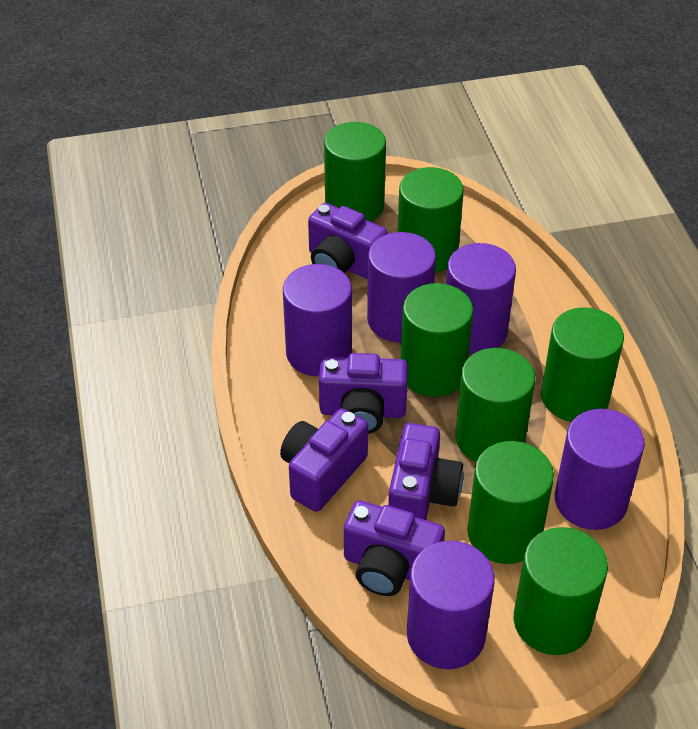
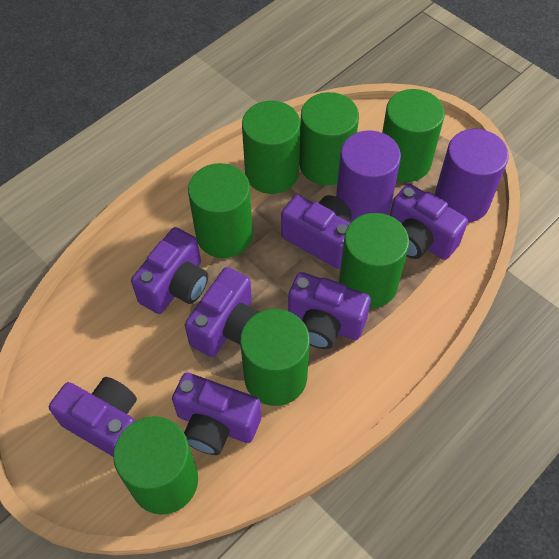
purple camera: [280,409,368,512] [308,203,388,279] [319,353,408,434] [344,500,445,596] [388,423,463,520] = 5 -> [49,377,137,456] [131,227,208,314] [172,372,261,455] [185,267,259,357] [281,195,352,269] [288,272,371,349] [390,184,468,260] = 7
purple cylinder: [283,264,352,376] [367,232,436,342] [407,541,495,669] [446,243,516,354] [555,409,645,530] = 5 -> [336,130,401,222] [435,129,509,223] = 2

